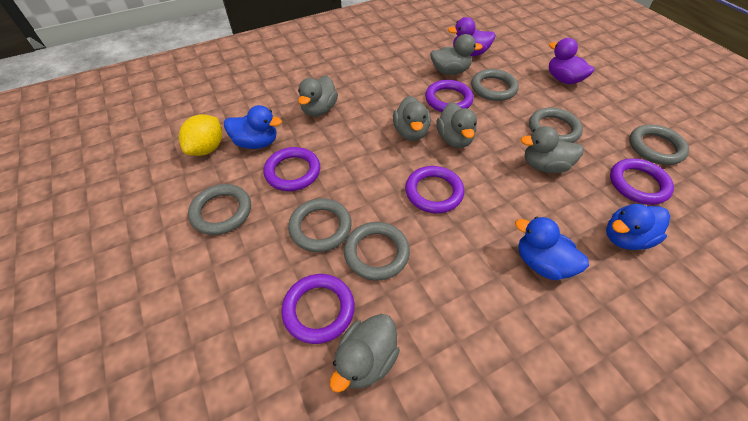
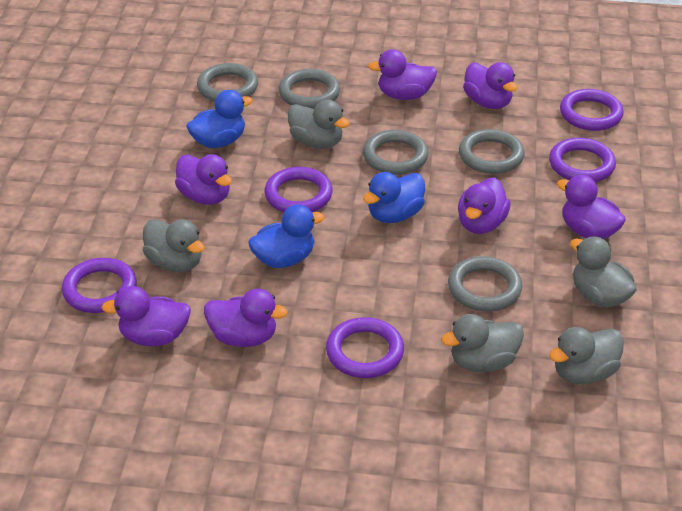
grey duck: [298,76,338,117] [330,314,400,393] [393,96,431,141] [430,34,483,75] [436,102,477,148] [521,126,584,173] = 6 -> [143,219,205,272] [288,100,350,149] [441,314,524,372] [549,327,624,385] [570,236,637,307] = 5
grey ring: [188,184,251,235] [288,198,352,252] [344,222,410,280] [471,69,519,101] [529,107,583,143] [629,125,689,165] = 6 -> [197,63,258,102] [279,69,340,109] [363,130,429,175] [448,256,522,312] [459,129,525,174] = 5
purple duck: [448,17,495,56] [549,38,594,84] = 2 -> [101,286,191,346] [175,154,232,205] [204,289,288,347] [368,49,437,100] [458,177,511,234] [463,62,518,109] [557,175,626,239] = 7
yellow lemon: [179,114,222,156] = 1 -> none = 0

